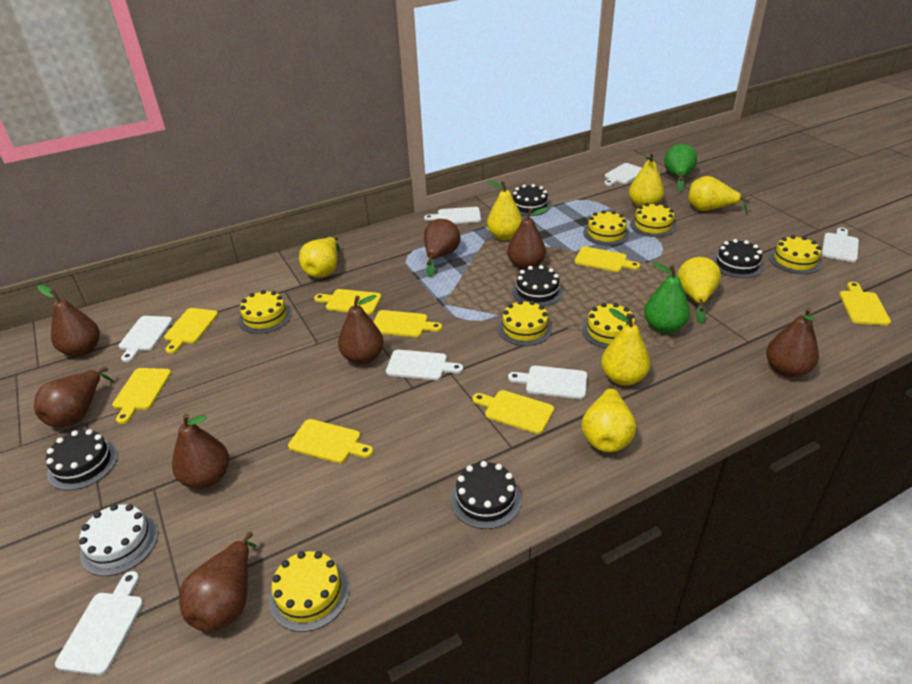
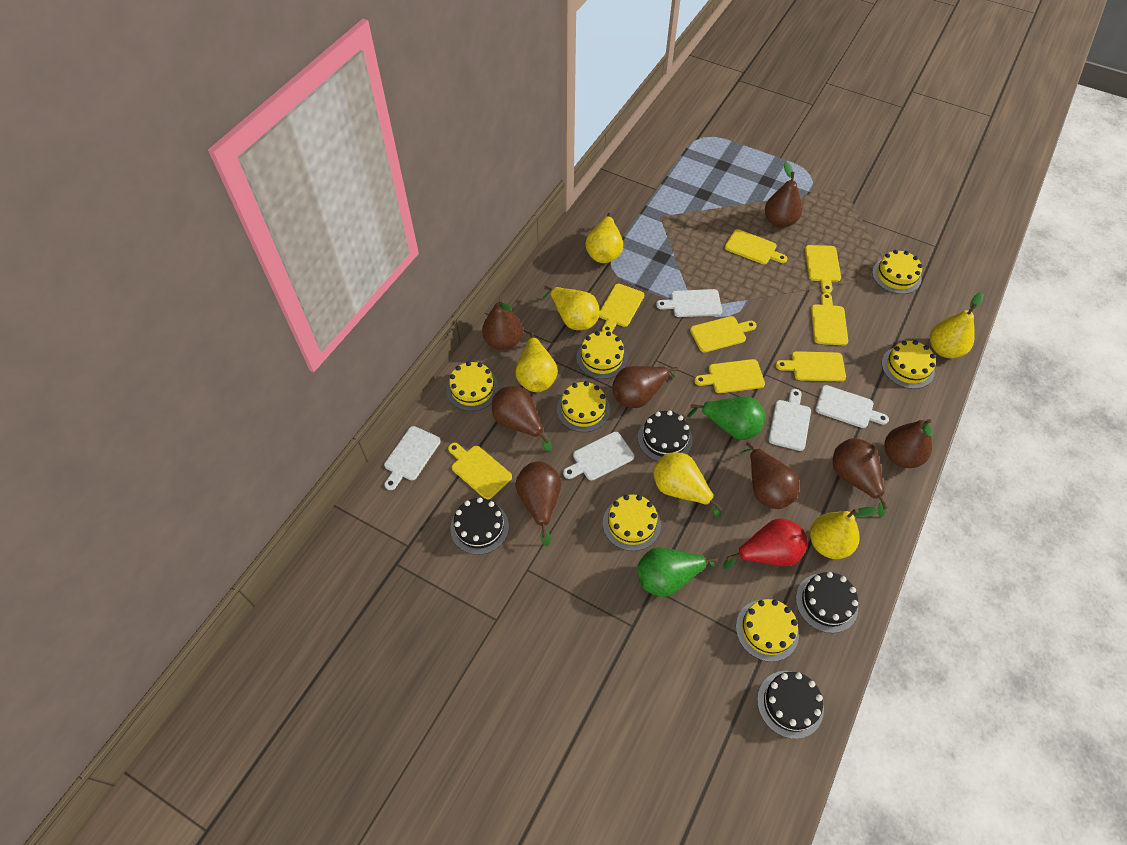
black cake: [46,429,118,491] [451,461,522,529] [512,184,551,216] [512,265,563,306] [712,239,764,278] = 5 -> [450,497,509,555] [638,410,693,461] [757,671,824,739] [796,572,858,633] = 4
red pear: none = 0 -> [723,518,808,570] = 1
white cake: [79,504,158,576] = 1 -> none = 0
white cutting board: [55,571,143,675] [118,316,173,362] [386,350,463,380] [424,207,481,224] [508,366,587,399] [604,163,642,186] [822,228,859,262] = 7 -> [384,426,441,490] [563,432,634,481] [656,289,722,317] [769,389,811,451] [815,385,889,428] = 5
yellow pear: [299,237,340,278] [487,180,522,241] [582,384,636,452] [601,308,650,386] [629,152,664,207] [677,257,721,324] [688,176,750,214] = 7 -> [516,332,558,392] [543,286,600,330] [585,213,623,263] [653,452,722,518] [810,507,877,559] [930,292,983,358] = 6

